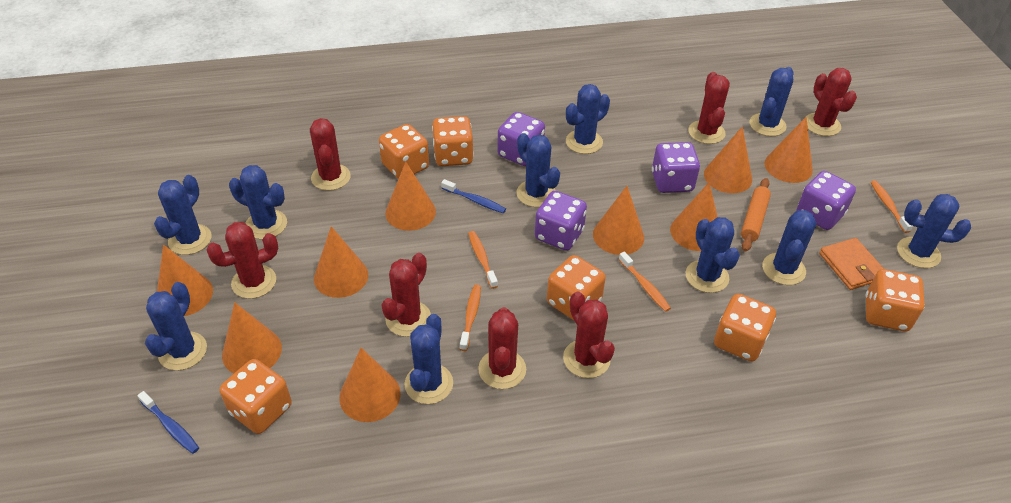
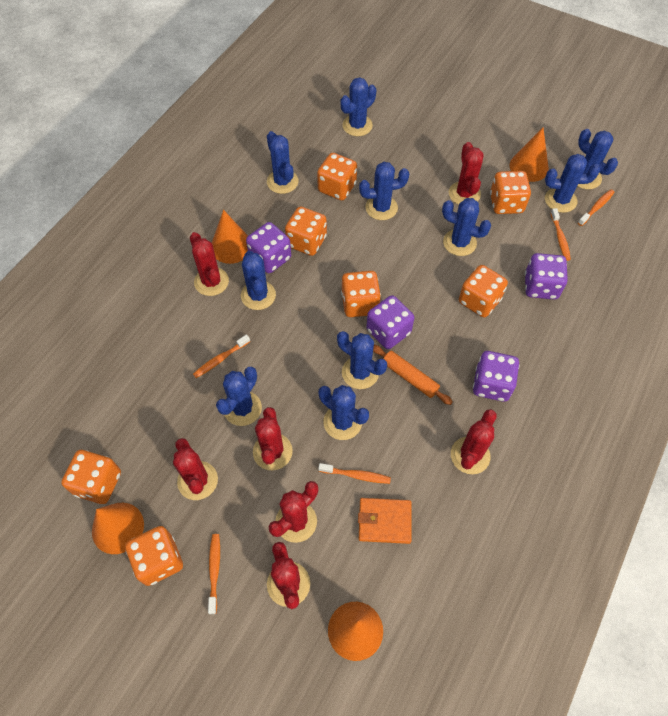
blue toothbrush: [137,391,199,454] [441,179,506,213] = 2 -> none = 0
orange cone: [157,245,213,316] [222,302,282,373] [314,226,368,298] [339,348,401,422] [385,162,436,231] [593,186,644,255] [670,182,718,251] [704,127,752,193] [764,117,813,183] = 9 -> [92,503,144,554] [212,210,248,264] [328,602,383,661] [509,128,549,182] = 4
orange dice: [220,359,292,434] [379,124,429,179] [432,116,474,166] [547,255,606,320] [714,294,776,361] [865,269,925,331] = 6 -> [61,450,121,504] [125,526,183,586] [285,207,327,256] [317,153,357,200] [341,271,381,317] [459,265,508,317] [490,171,531,214] = 7
orange toothbrush: [460,285,481,351] [468,231,498,289] [619,252,671,312] [871,180,913,233] = 4 -> [193,334,250,378] [208,534,220,614] [318,463,391,484] [550,208,571,261] [578,189,615,226] = 5

